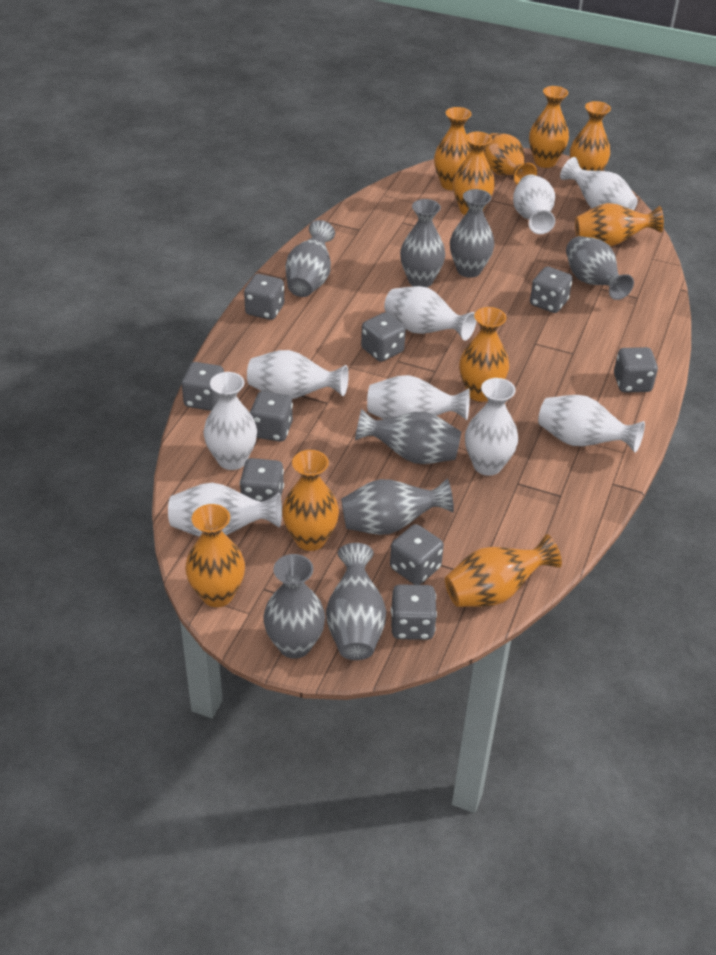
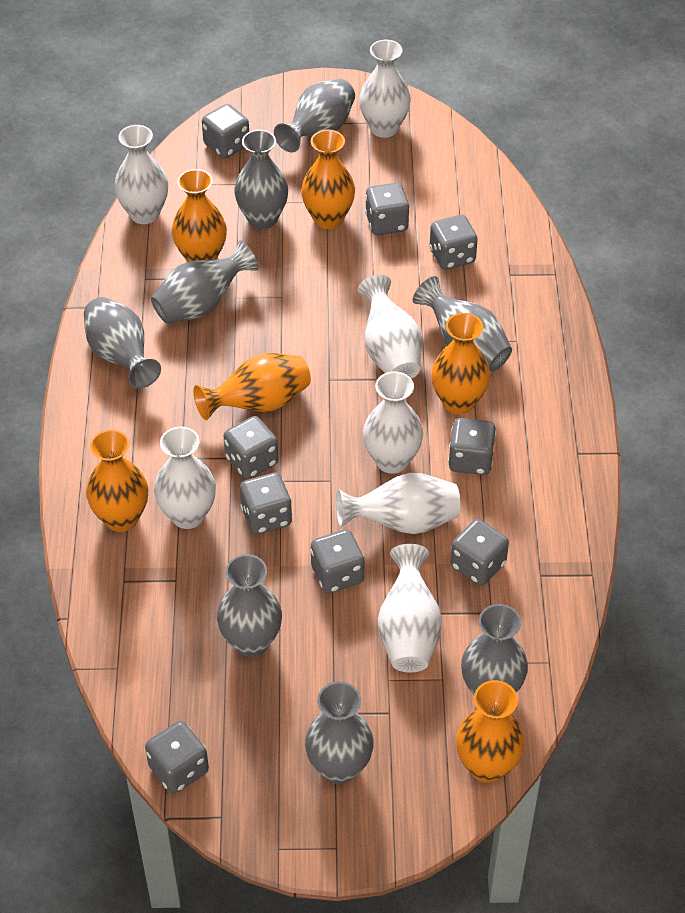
orange vase: [185,504,245,607] [282,450,339,551] [434,107,471,191] [445,534,562,607] [453,132,495,215] [459,307,509,402] [484,133,537,185] [529,86,569,168] [570,101,611,171] [575,203,664,247] = 10 -> [86,429,148,532] [172,169,227,262] [194,353,311,420] [301,130,355,229] [431,313,490,414] [456,680,525,783] = 6
white vase: [168,483,282,537] [203,372,257,470] [247,350,349,399] [367,375,470,420] [384,286,476,341] [465,378,518,476] [513,175,555,234] [538,395,645,453] [560,157,638,211] = 9 -> [114,125,168,224] [154,427,216,529] [336,473,460,534] [358,275,422,379] [359,40,411,138] [363,371,423,474] [378,544,442,672] = 7

